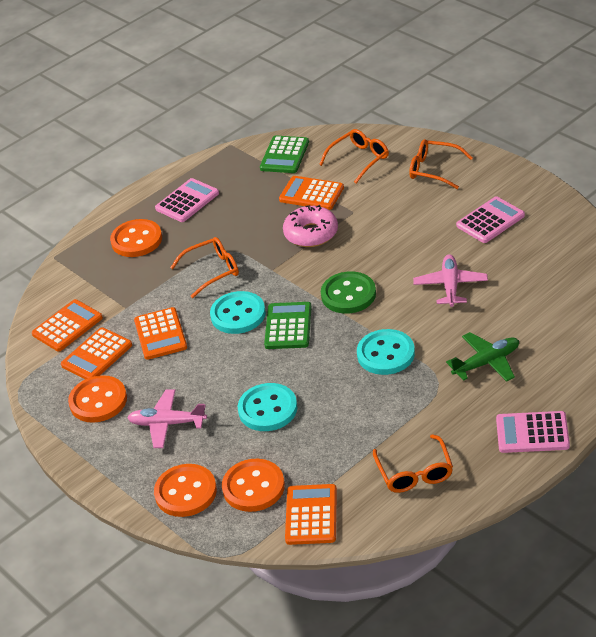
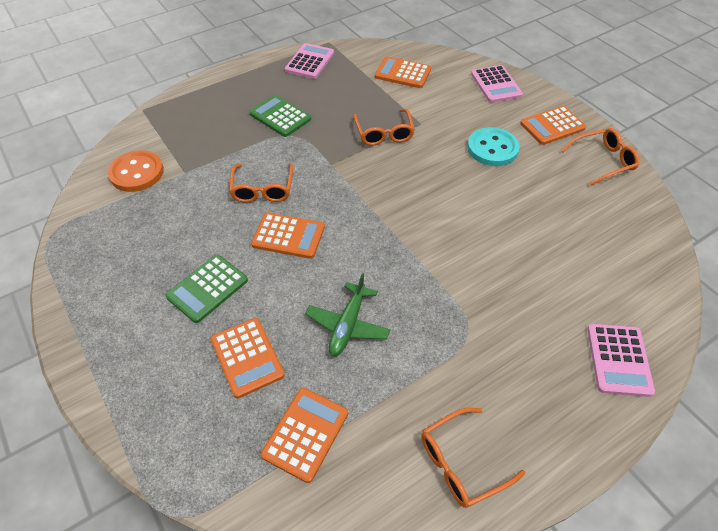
green button: [321,271,376,314] = 1 -> none = 0
orange button: [68,375,127,423] [110,219,162,257] [154,464,217,517] [222,459,285,512] = 4 -> [108,150,164,192] = 1
pink donut: [283,205,338,247] = 1 -> none = 0
pink plane: [127,389,207,448] [413,254,488,307] = 2 -> none = 0
turquoise button: [210,291,266,334] [238,383,297,431] [357,329,415,375] = 3 -> [467,127,520,166] = 1

